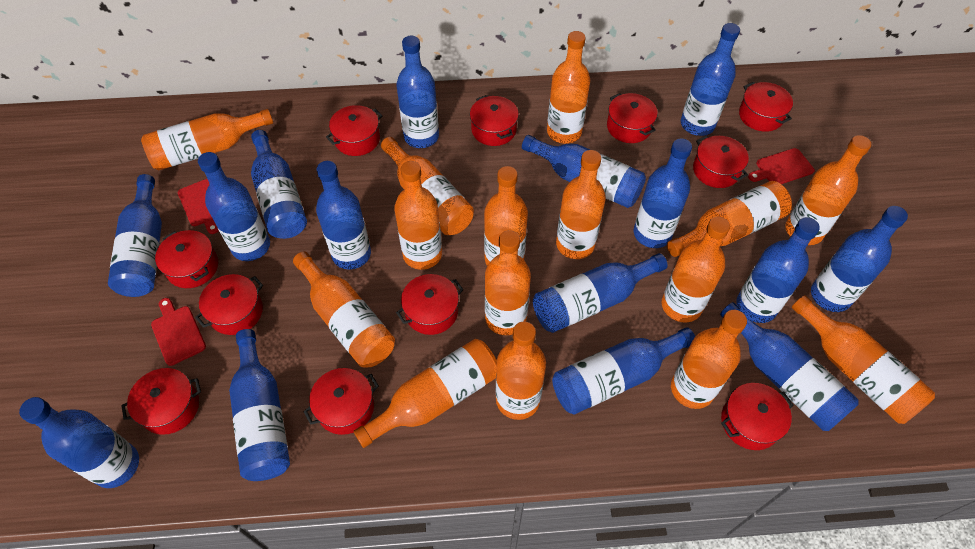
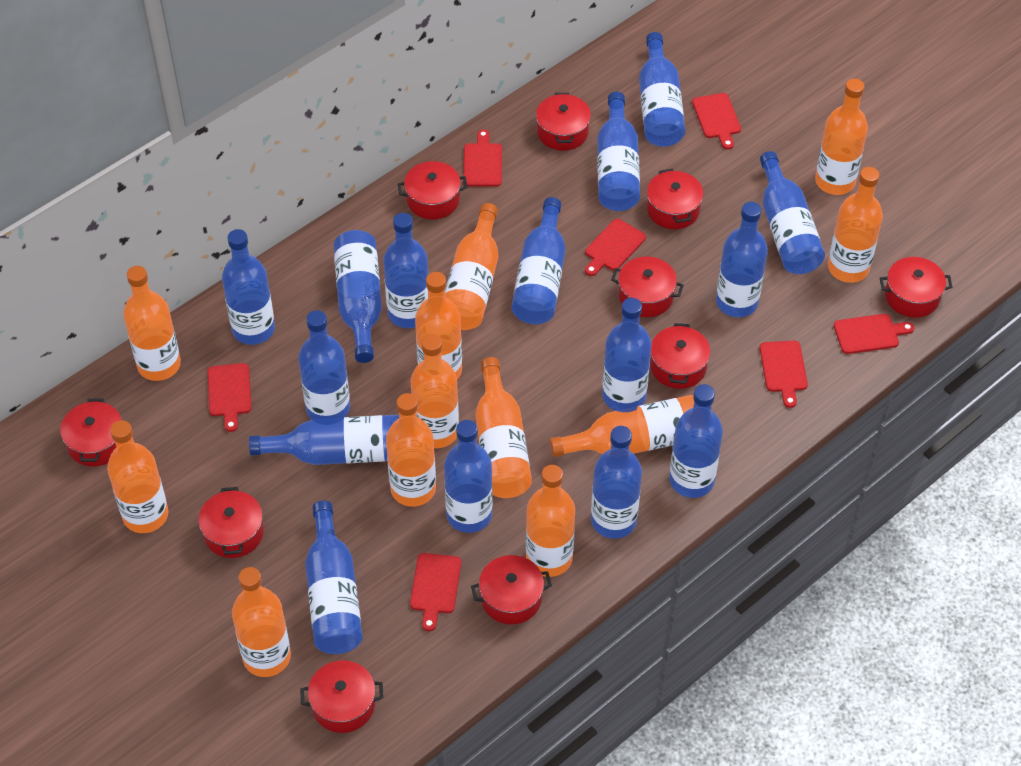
orange bottle: [141,109,273,171] [293,252,395,367] [353,339,497,448] [381,137,474,235] [394,161,442,270] [484,166,528,266] [485,230,531,335] [496,322,546,420] [547,31,590,144] [556,150,606,259] [662,217,730,322] [667,181,792,257] [671,310,747,409] [785,135,871,245] [792,295,935,424] = 15 -> [107,420,168,533] [123,266,181,381] [232,567,291,677] [386,393,436,507] [411,334,459,448] [415,272,462,380] [445,203,498,330] [475,357,532,498] [526,465,575,577] [549,395,694,457] [815,79,868,195] [828,167,883,283] = 12
red cutting board: [151,298,206,366] [178,179,219,234] [748,148,815,184] = 3 -> [208,363,251,432] [410,553,461,631] [463,129,502,187] [585,219,646,276] [692,93,741,149] [760,341,808,408] [834,314,914,354] = 7
red pot: [121,368,201,435] [155,230,218,288] [195,274,263,335] [303,368,379,435] [326,105,382,156] [396,274,464,335] [470,95,519,146] [607,93,658,143] [693,135,749,188] [721,383,793,450] [739,82,793,132] = 11 -> [60,399,122,467] [199,487,264,558] [301,661,383,733] [398,161,467,220] [471,555,552,625] [536,93,591,151] [611,257,684,317] [647,169,703,229] [650,323,711,389] [880,257,953,318] = 10

